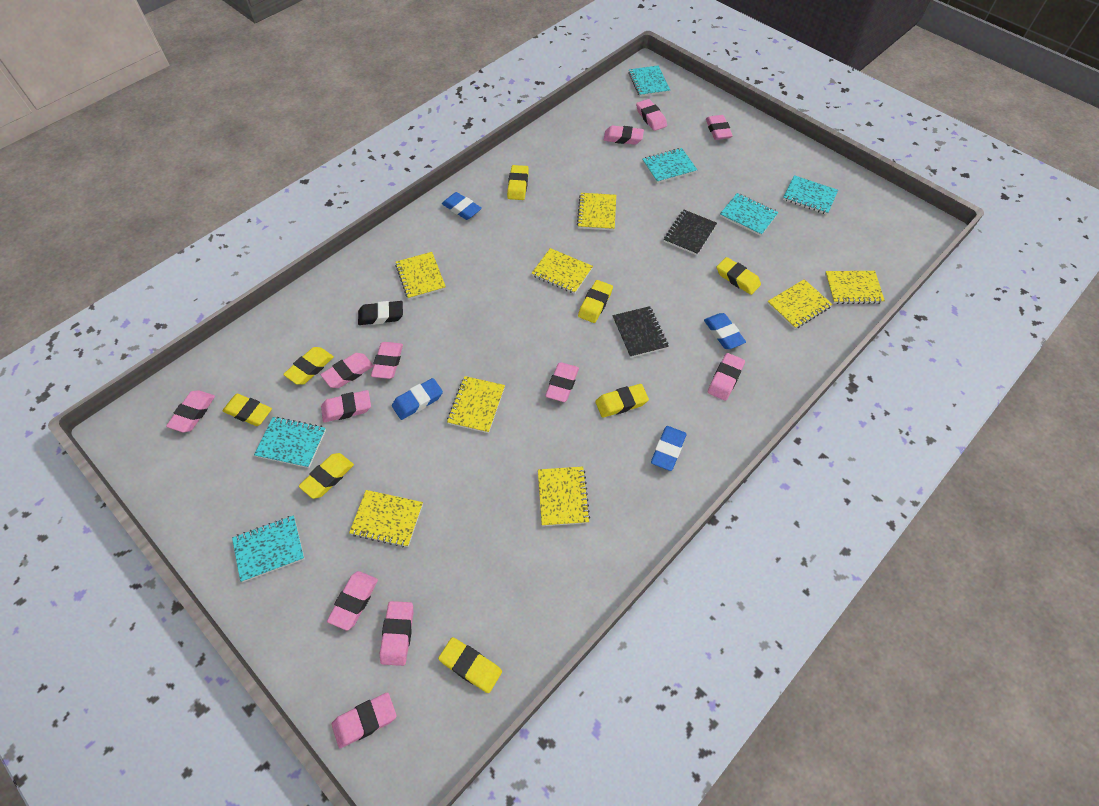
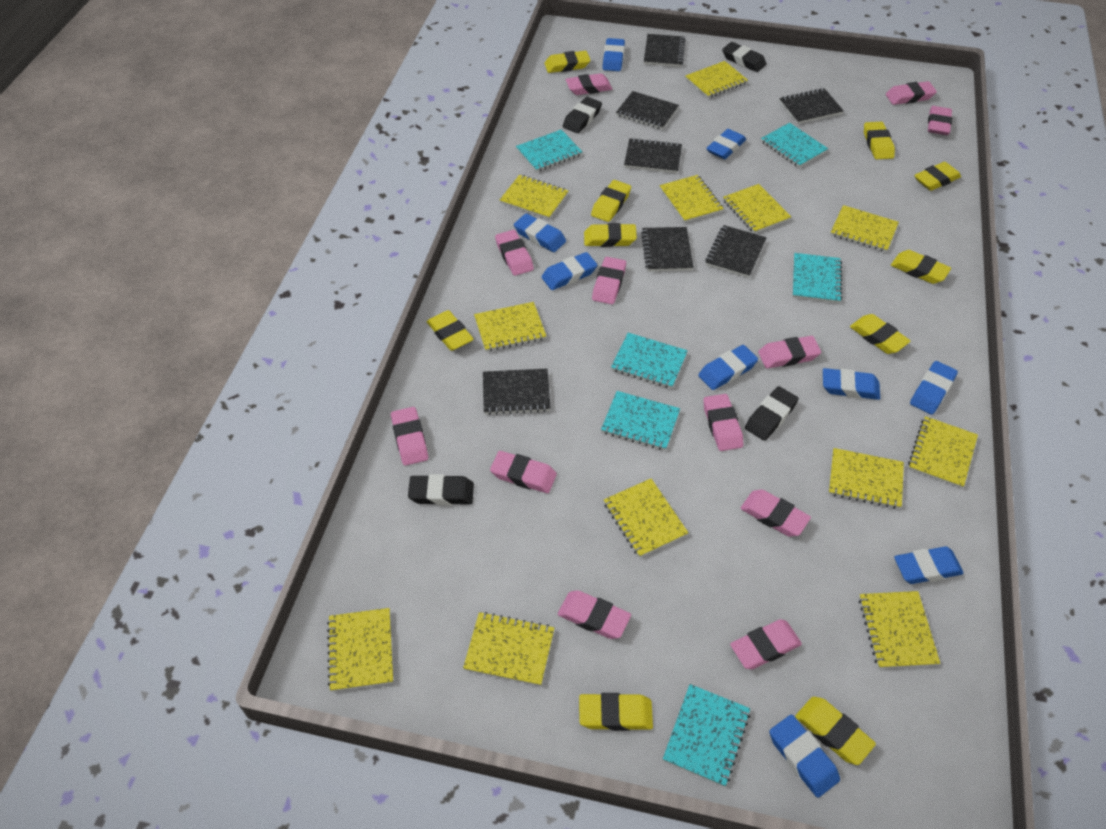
black eraser: [358,301,403,325] = 1 -> [408,474,474,505] [563,97,602,133] [722,42,767,72] [745,386,798,441] = 4
black notebook: [612,306,669,358] [664,210,717,255] = 2 -> [483,369,551,415] [616,91,679,130] [624,138,682,173] [641,227,694,271] [644,34,685,67] [705,225,767,278] [779,88,844,124] = 7
blue eraser: [392,378,443,420] [442,192,482,220] [651,426,687,471] [704,313,746,349] = 4 -> [514,213,566,252] [542,252,597,290] [603,38,625,71] [698,345,758,390] [706,129,746,159] [769,715,840,798] [823,368,880,400] [894,546,963,584] [910,361,958,415] = 9
yellow eraser: [222,394,272,426] [283,347,334,385] [299,453,354,499] [438,637,502,693] [507,165,529,200] [578,280,613,323] [595,384,649,418] [717,257,761,295] = 8 -> [427,310,474,351] [545,51,590,73] [579,693,653,731] [584,223,637,247] [591,180,631,222] [795,697,876,765] [850,314,910,354] [864,122,895,159] [891,250,951,284] [914,162,961,191] = 10
yellow notebook: [349,490,423,547] [395,252,446,300] [447,376,505,433] [531,248,593,294] [538,466,590,526] [577,193,616,231] [767,279,833,329] [825,271,885,304] = 8 -> [327,608,393,692] [463,612,554,686] [474,302,546,352] [500,175,568,219] [604,479,688,558] [660,175,724,223] [685,61,748,98] [723,184,791,233] [829,448,904,509] [830,205,899,252] [859,591,940,668] [908,416,978,488] = 12

